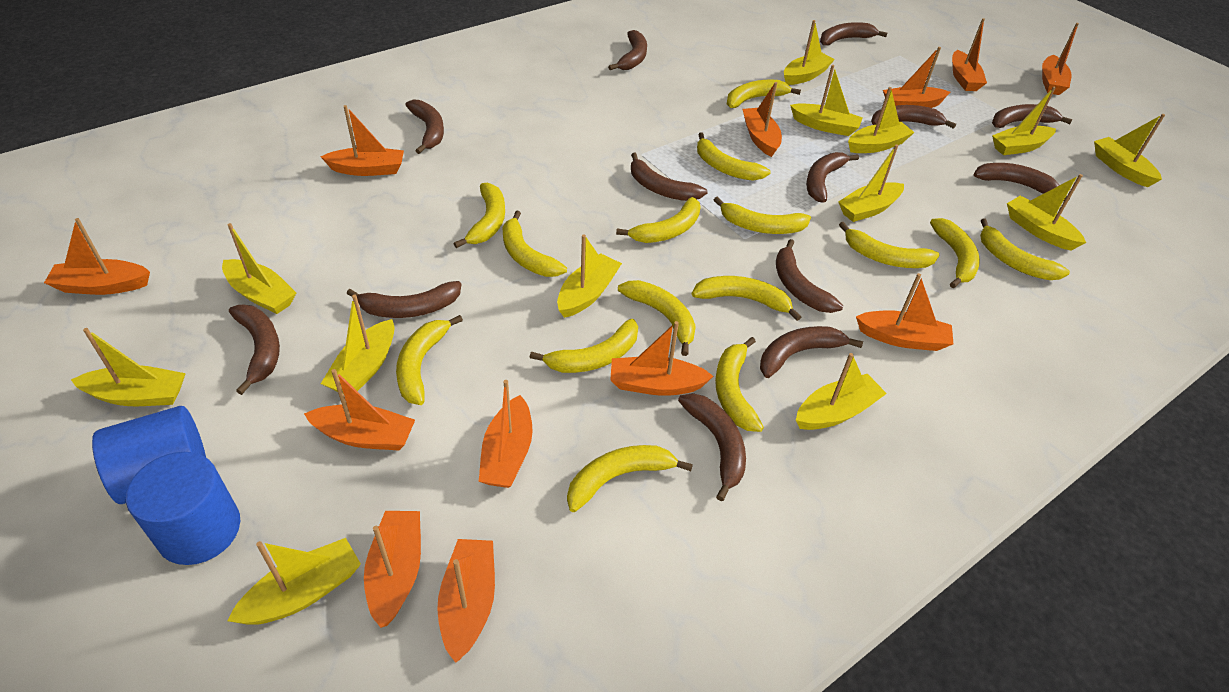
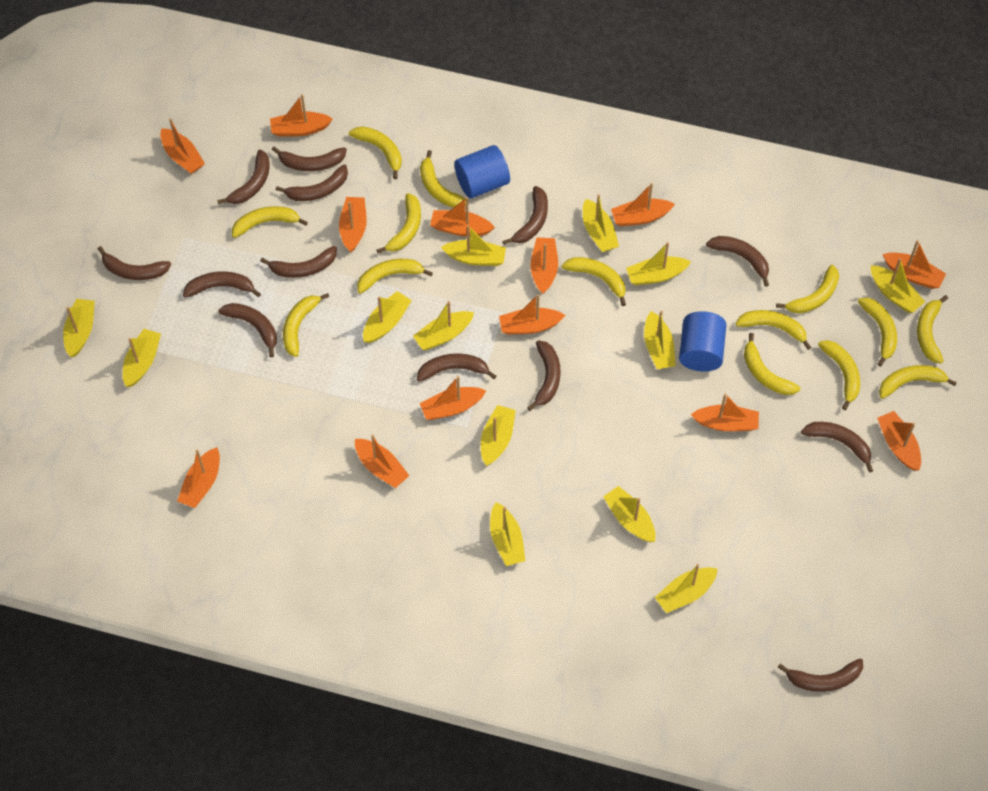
orange boat: [44,218,150,295] [304,369,415,451] [320,105,404,176] [364,511,421,628] [437,539,495,663] [479,380,533,488] [610,321,713,396] [742,82,782,157] [856,273,953,351] [883,47,950,108] [952,18,987,91] [1042,23,1079,95] = 12 -> [160,118,205,174] [177,447,220,508] [270,94,333,137] [339,197,367,252] [355,435,410,488] [420,376,486,420] [430,197,495,237] [499,294,565,334] [530,238,558,294] [611,183,675,226] [691,394,759,431] [877,411,921,471] [883,240,946,289] = 13
yellow banana: [396,315,463,405] [454,183,505,248] [503,210,567,277] [529,319,638,373] [567,445,693,512] [616,197,701,243] [618,280,696,356] [692,276,801,321] [697,132,771,181] [714,197,811,234] [715,337,764,432] [727,80,801,108] [839,222,939,268] [930,218,980,288] [980,218,1070,280] = 15 -> [232,206,308,238] [283,293,329,357] [349,126,402,179] [357,259,433,294] [377,193,421,253] [420,150,466,208] [562,257,626,306] [736,310,811,350] [744,333,800,395] [776,265,839,314] [818,340,860,410] [858,298,897,367] [879,365,957,399] [917,295,948,364] = 14

